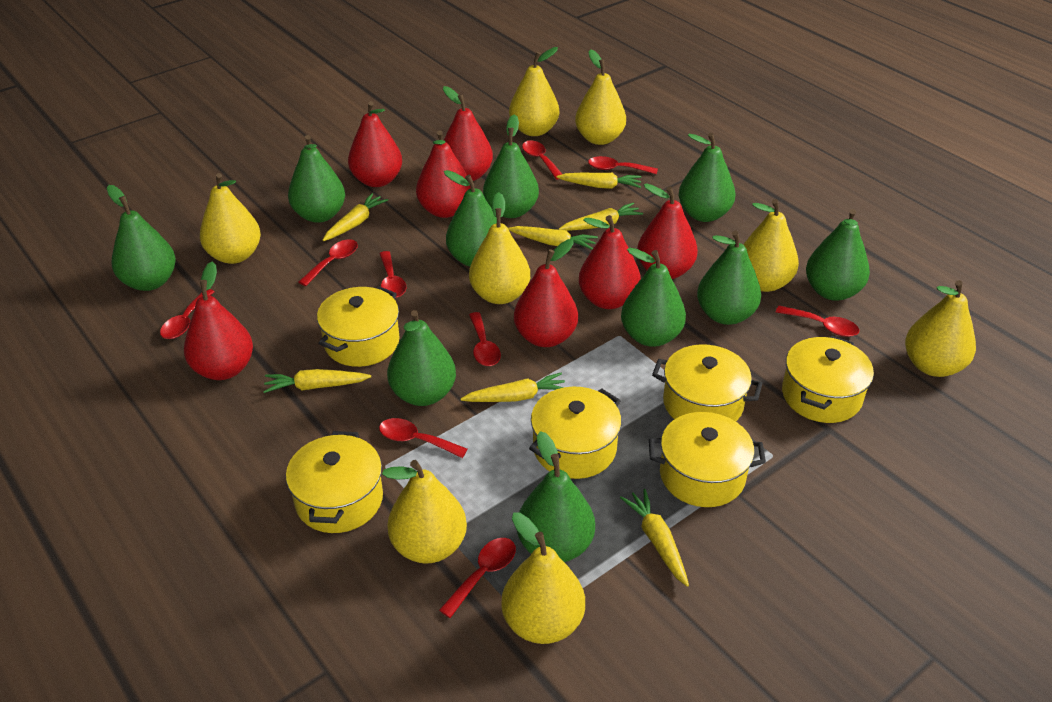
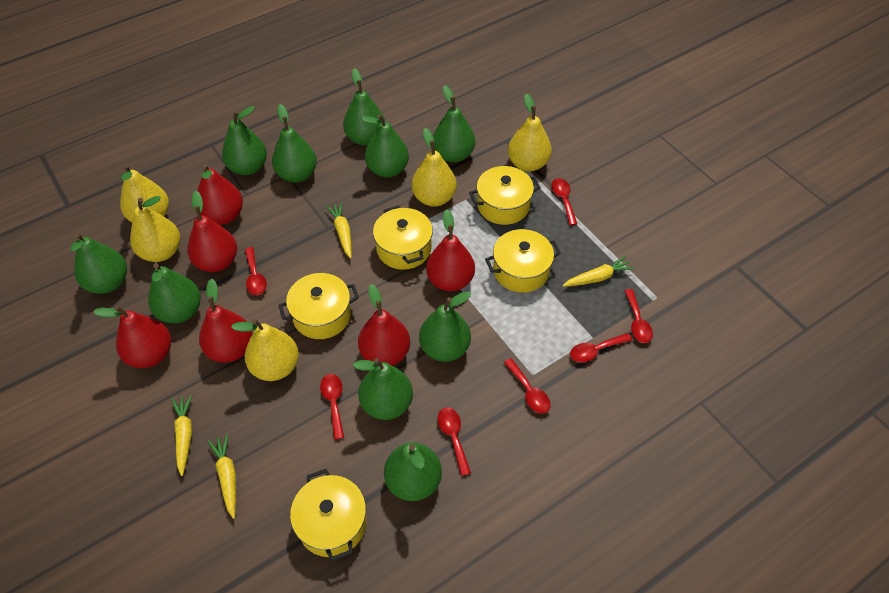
red pear: [184,262,253,380] [348,101,402,187] [416,131,471,218] [443,86,493,181] [514,239,578,347] [579,215,641,309] [637,183,698,279] = 7 -> [93,306,171,368] [187,191,237,272] [197,163,243,225] [199,279,253,363] [358,284,410,366] [426,209,475,291] = 6
red spoon: [160,289,215,339] [299,239,358,286] [379,251,406,298] [379,418,468,458] [439,538,516,618] [469,312,501,366] [522,140,562,180] [588,156,658,175] [776,305,859,337] = 9 -> [245,247,267,295] [320,374,344,440] [438,407,471,476] [504,358,551,414] [551,178,577,226] [570,333,632,362] [624,289,653,343] = 7
yellow carrot: [263,369,371,393] [323,193,388,241] [461,373,565,402] [508,226,598,250] [556,173,641,189] [559,202,643,231] [620,489,689,587] = 7 -> [171,395,192,476] [207,434,236,519] [326,202,352,259] [562,256,634,287] = 4
yellow pear: [200,173,261,264] [382,460,467,564] [469,192,530,304] [501,512,585,644] [509,47,559,136] [575,49,626,145] [743,199,799,292] [905,280,976,377] = 8 -> [120,165,169,222] [130,196,180,262] [231,319,299,381] [411,128,457,207] [508,93,552,172] = 5
yellow pot: [286,431,383,533] [317,286,400,367] [529,387,622,479] [649,412,766,507] [652,344,763,421] [782,336,874,423] = 6 -> [279,273,359,339] [290,469,367,561] [373,205,433,270] [469,166,541,225] [485,229,561,293] = 5

